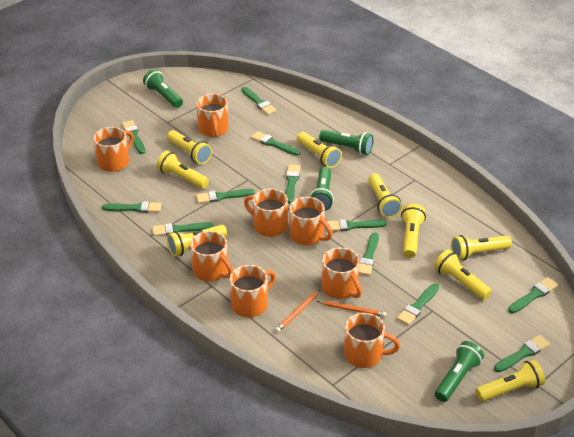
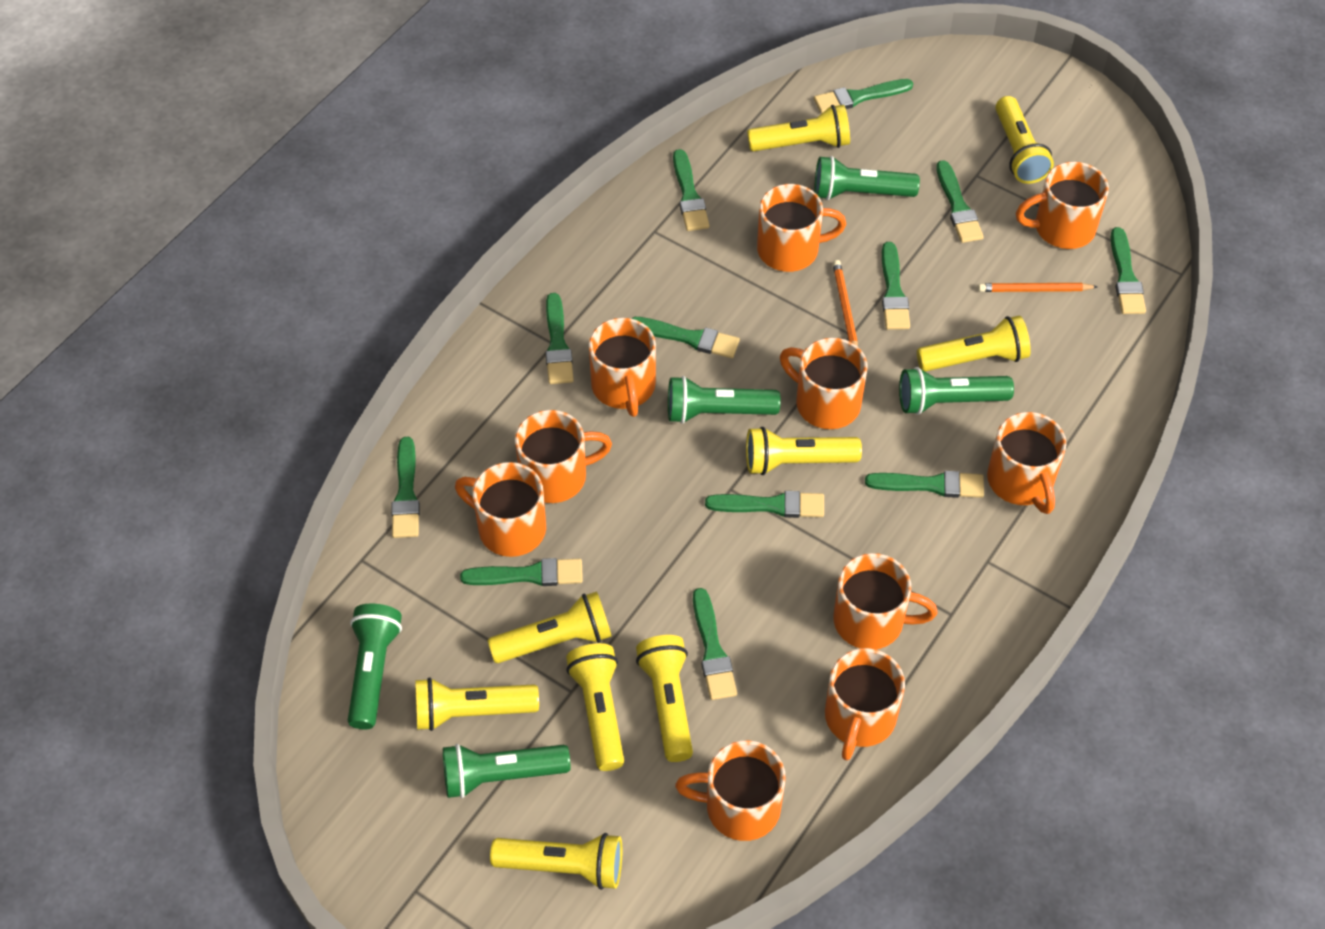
green flashlight: [143,69,183,108] [310,167,334,211] [319,130,373,155] [435,341,484,402] = 4 -> [348,604,402,729] [443,744,570,798] [668,376,781,424] [815,156,920,200] [899,367,1014,415] = 5
orange mug: [93,127,134,172] [190,231,233,282] [196,94,229,137] [229,265,276,317] [244,189,288,237] [289,197,333,245] [322,247,362,299] [344,313,400,368] = 8 -> [455,462,546,557] [515,410,612,503] [589,318,656,417] [675,740,786,841] [757,184,846,272] [780,338,867,429] [825,648,905,760] [833,553,938,649] [987,412,1066,514] [1016,162,1109,249] = 10

